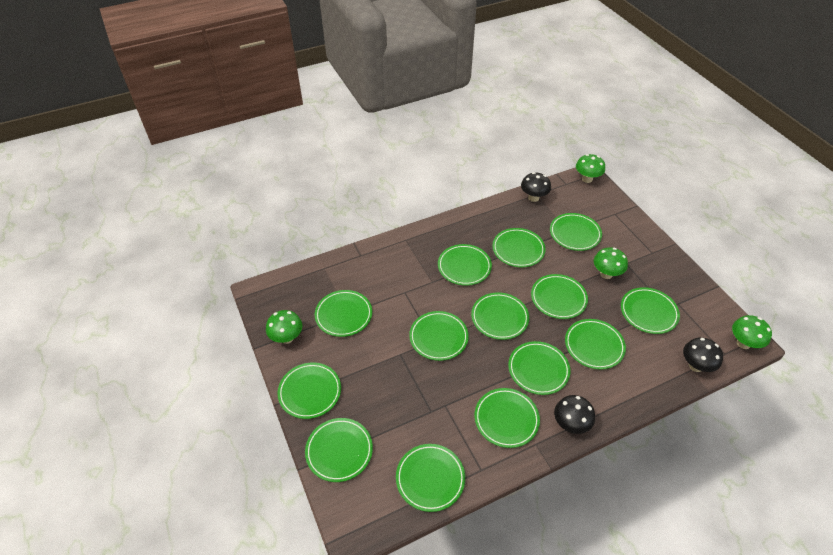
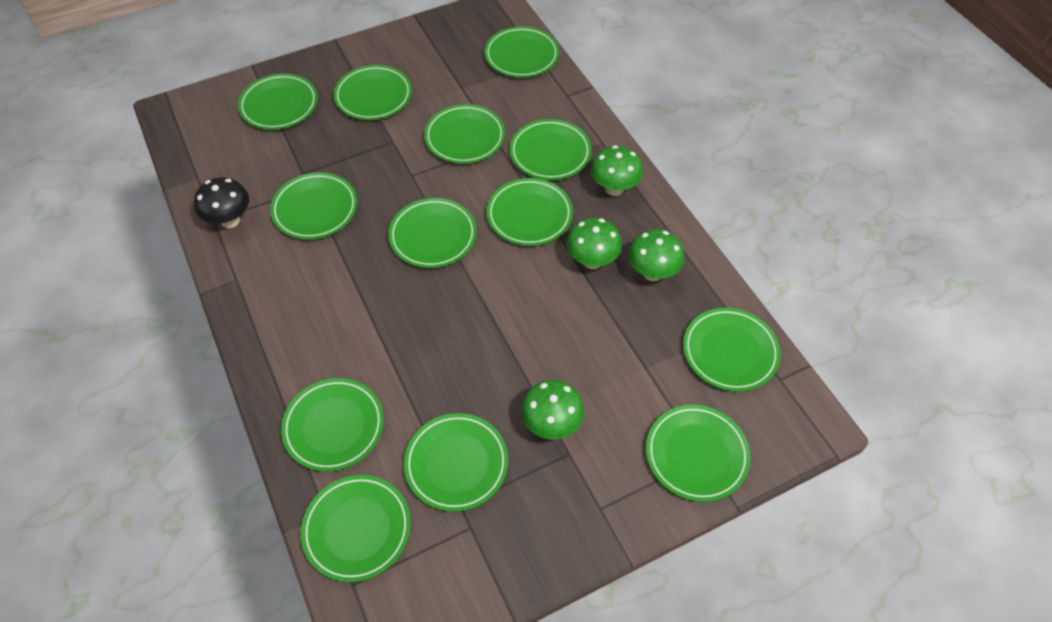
black mushroom: [521,172,551,202] [554,395,595,434] [683,338,723,372] = 3 -> [194,177,249,228] = 1
green plate: [278,363,341,419] [305,418,373,482] [315,290,372,337] [396,444,465,512] [409,311,469,361] [438,244,492,286] [471,292,529,340] [474,388,540,448] [492,228,546,267] [508,341,571,395] [531,274,588,319] [550,213,602,251] [565,319,626,370] [621,287,680,334] = 14 -> [238,74,318,130] [270,172,357,240] [281,378,384,471] [301,475,411,582] [334,65,412,120] [388,198,477,268] [404,413,508,512] [424,104,505,164] [484,26,559,78] [486,178,573,246] [510,119,592,180] [646,405,751,502] [683,308,781,392] = 13

